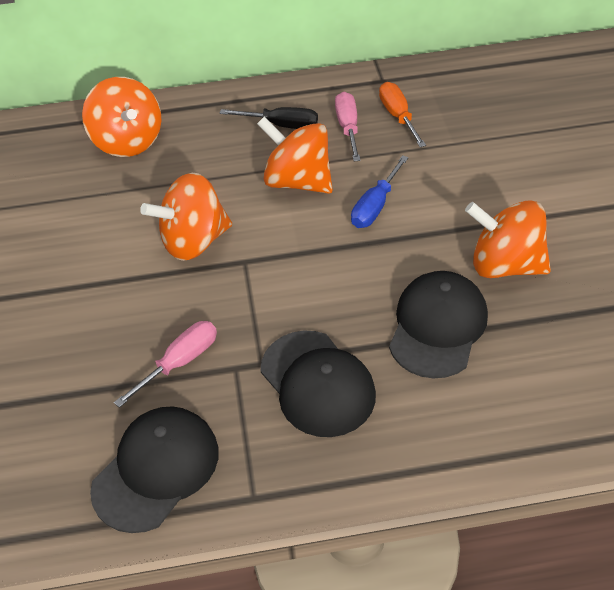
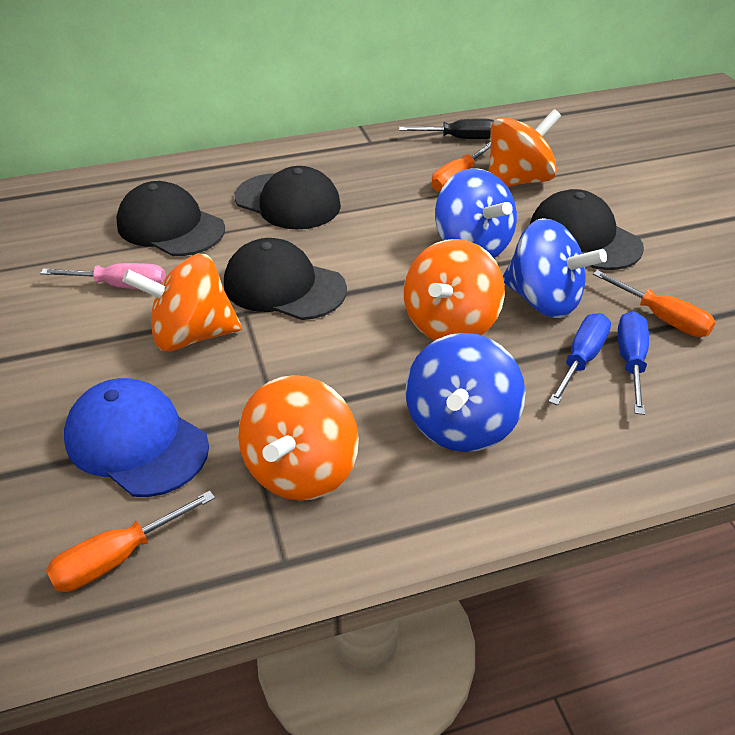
black cap: [90,406,219,533] [261,331,376,437] [389,271,488,378] = 3 -> [116,181,225,256] [224,238,347,320] [235,166,341,229] [530,189,644,270] = 4
blue cap: none = 0 -> [64,378,209,497] = 1
blue screwdriver: [351,155,409,228] = 1 -> [549,313,611,406] [618,311,649,415] = 2
blue spinning top: none = 0 -> [405,333,525,452] [435,168,517,258] [503,218,607,318] = 3
orange screwdriver: [379,82,426,147] = 1 -> [46,491,215,592] [432,142,491,192] [593,270,716,337] = 3
pink screwdriver: [114,321,217,408] [335,92,361,161] = 2 -> [40,263,166,289] = 1

